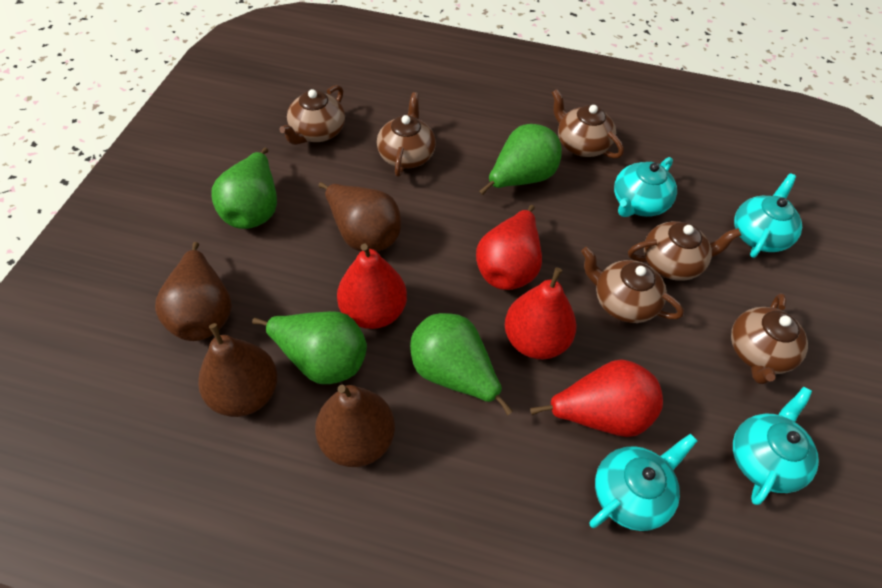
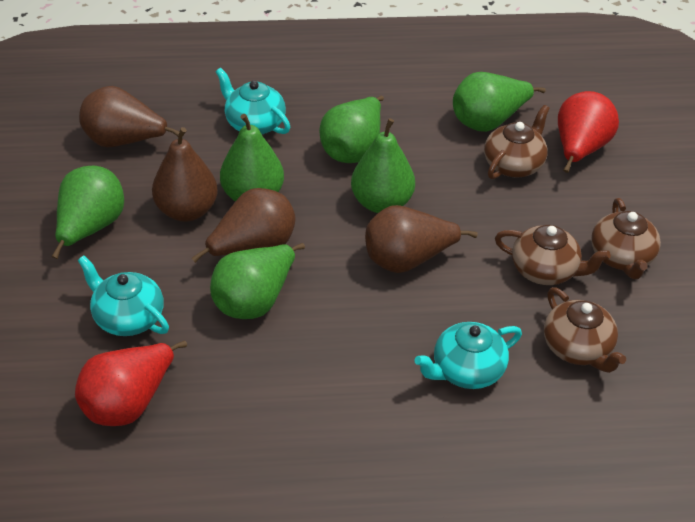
brown teapot: [279,85,345,145] [377,92,436,177] [552,89,624,159] [581,247,684,323] [628,221,741,281] [731,293,808,384] = 6 -> [484,105,550,179] [495,225,611,285] [544,287,626,373] [591,198,661,279] = 4
green pear: [211,148,277,229] [252,311,367,384] [410,313,513,415] [479,124,562,195] = 4 -> [52,166,124,259] [210,243,305,319] [220,114,284,202] [319,96,384,163] [351,118,415,213] [453,72,546,132] = 6
red pear: [337,244,407,329] [476,205,542,290] [505,268,576,359] [530,359,663,437] = 4 -> [75,341,187,426] [558,91,619,173] = 2
turquoise teapot: [589,434,698,531] [614,157,677,217] [733,387,819,505] [734,173,802,258] = 4 -> [78,255,169,336] [215,68,290,134] [415,322,522,389] = 3

